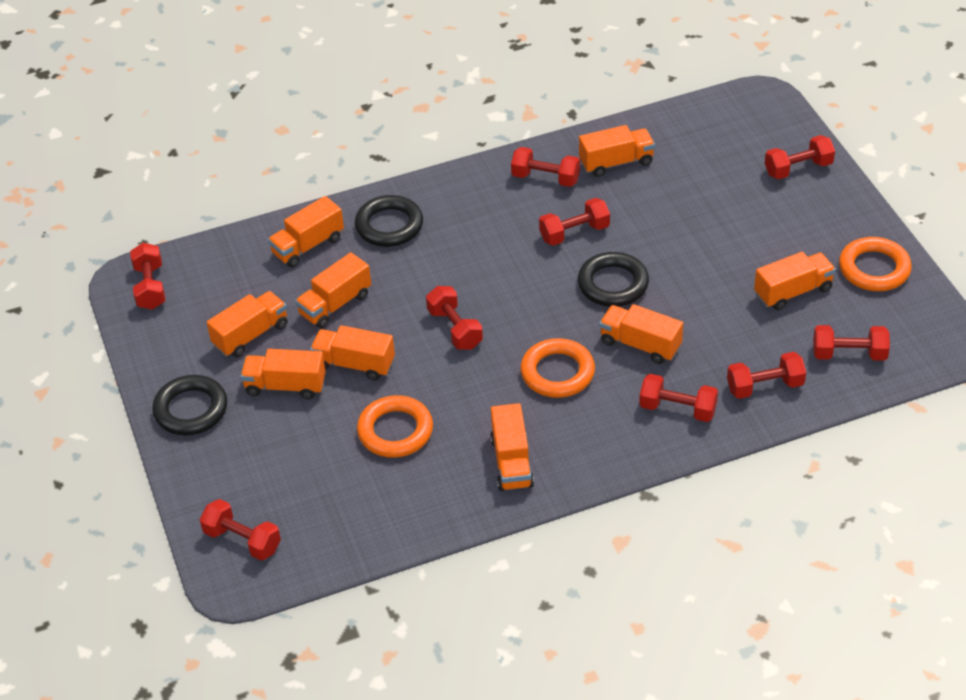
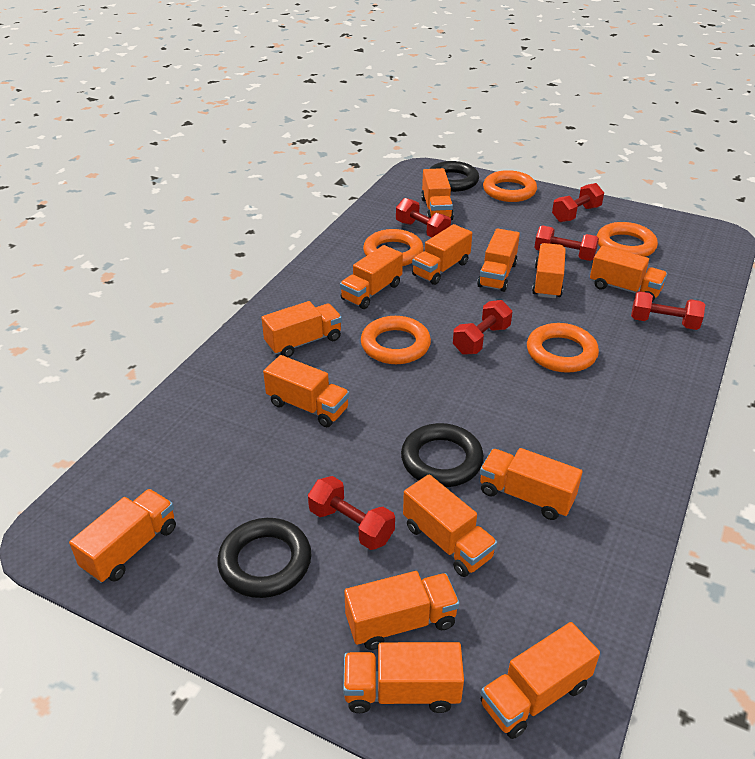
orange ring: [357,395,433,458] [521,338,595,398] [839,237,912,291] = 3 -> [361,316,431,364] [363,229,424,266] [483,170,537,202] [527,323,599,373] [597,222,658,257] = 5
orange truck: [207,291,288,357] [240,349,326,399] [268,196,344,267] [295,252,371,328] [310,325,395,381] [490,403,534,491] [579,125,655,177] [599,304,683,364] [754,252,836,310] = 9 -> [69,489,176,583] [261,301,342,357] [263,355,349,427] [340,245,403,309] [343,642,464,713] [344,571,460,650] [403,474,497,577] [412,224,472,285] [421,168,454,220] [477,228,520,292] [480,448,582,520] [481,622,600,739] [532,243,566,298] [590,246,667,302] = 14
red dumbbell: [130,243,165,310] [200,499,281,560] [426,286,483,350] [511,147,580,187] [539,198,610,246] [639,374,718,422] [727,352,806,399] [765,135,835,179] [813,325,890,361] = 9 -> [308,476,395,550] [396,198,451,238] [453,300,512,355] [534,225,599,261] [552,183,604,222] [631,291,705,330] = 6

